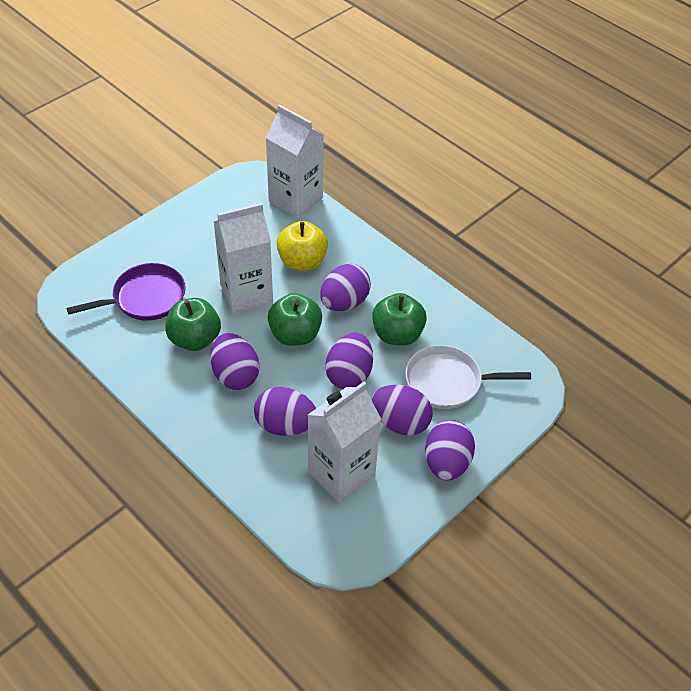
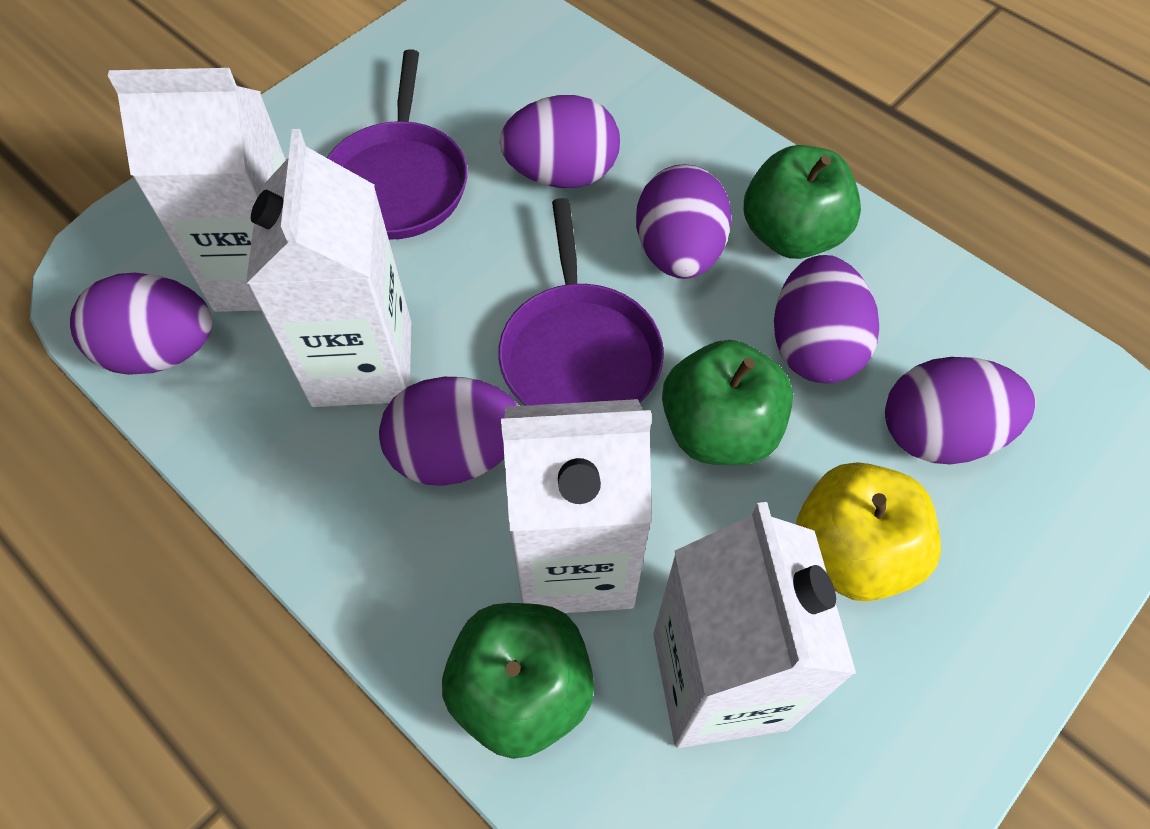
purple pan: [66,263,186,321] = 1 -> [327,50,468,240] [498,198,664,406] = 2
white carton: [214,203,273,314] [266,104,324,219] [308,382,382,503] = 3 -> [108,68,286,312] [246,129,411,407] [501,399,652,613] [653,502,856,748] = 4
white pan: [405,345,531,409] = 1 -> none = 0

